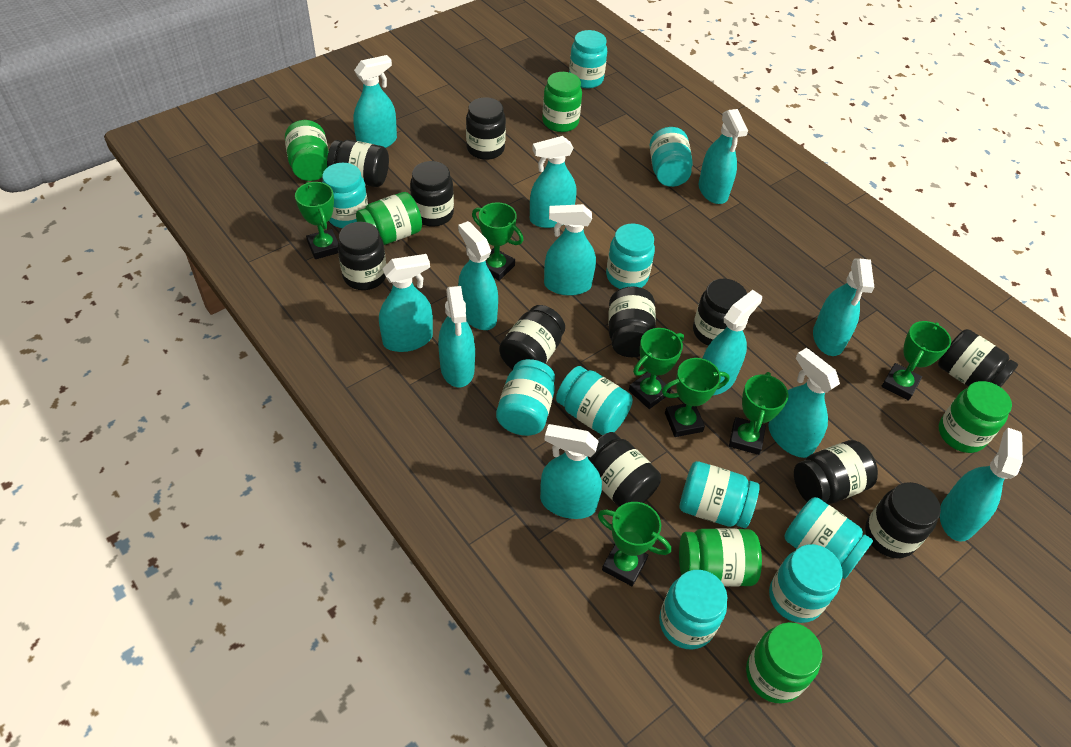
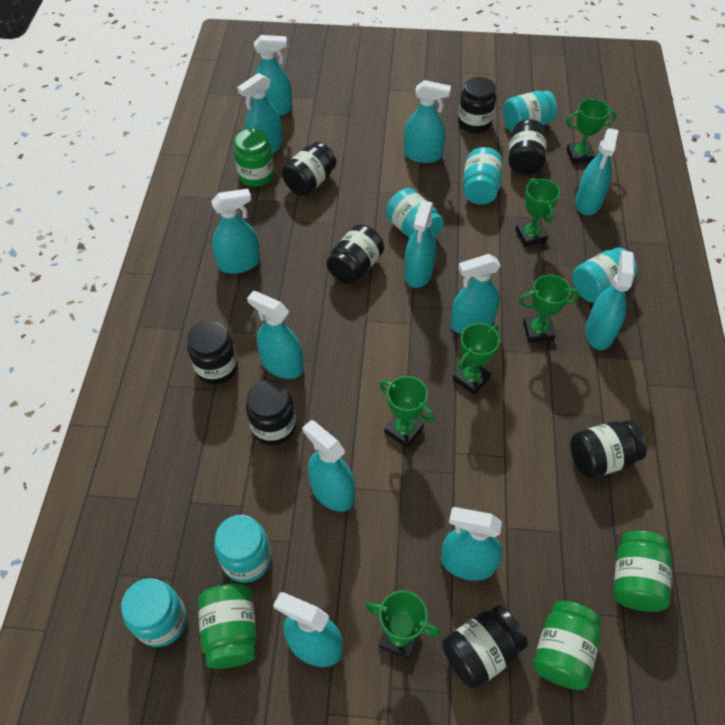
black jar: [327,140,389,187] [338,222,386,290] [410,161,454,227] [466,97,506,160] [499,305,565,370] [588,432,661,507] [609,286,656,357] [693,279,747,346] [794,440,878,504] [865,482,941,558] [938,329,1018,387] = 11 -> [188,321,238,385] [246,380,296,445] [282,142,336,196] [327,224,384,284] [442,605,528,689] [458,77,496,133] [508,119,547,175] [570,420,647,478] = 8
green jar: [285,120,329,181] [356,192,422,245] [542,72,582,132] [679,528,762,586] [746,622,822,703] [939,381,1012,453] = 6 -> [198,584,257,669] [234,129,274,187] [533,601,601,690] [614,530,672,612] = 4
green trophy: [295,182,338,259] [472,202,523,281] [598,502,671,586] [629,328,684,409] [662,358,730,437] [729,372,788,455] [882,321,951,401] = 7 -> [365,590,441,659] [380,376,435,448] [453,323,500,395] [516,178,560,247] [519,275,580,342] [566,99,617,164] = 6
turquoise jar: [322,163,368,228] [496,359,555,436] [556,366,633,435] [569,30,607,88] [606,224,655,289] [650,127,693,187] [659,570,728,649] [680,461,760,528] [769,544,842,623] [784,497,873,579] = 10 -> [121,578,187,647] [214,515,272,583] [386,188,444,238] [463,147,503,205] [503,90,557,132] [572,247,637,303] = 6

